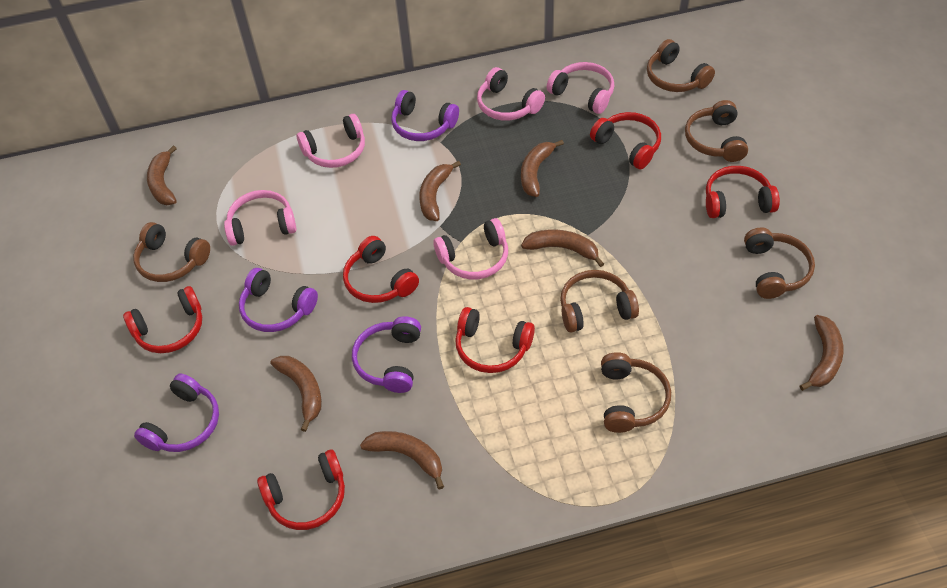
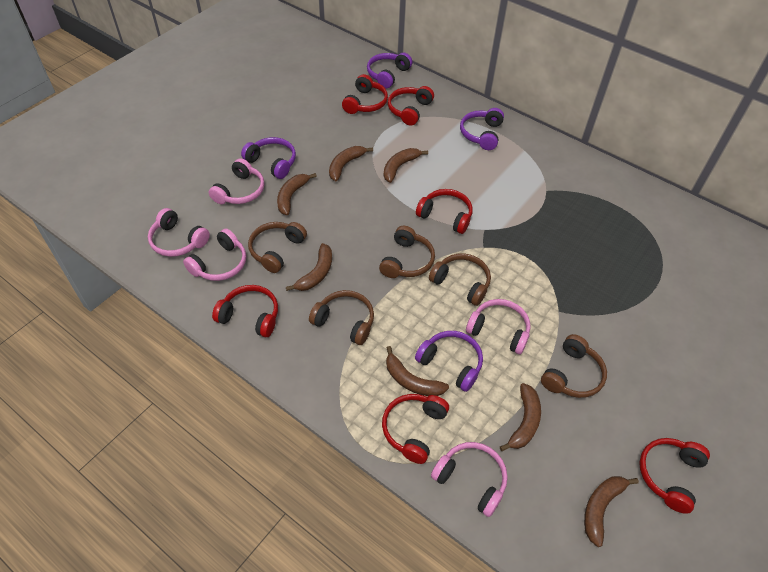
brown headphones: [133,222,210,282] [560,270,639,333] [601,352,671,433] [647,39,715,92] [685,100,748,162] [744,228,815,299] = 6 -> [248,222,307,273] [309,290,374,345] [379,226,435,278] [429,253,491,306] [541,334,607,398] = 5

